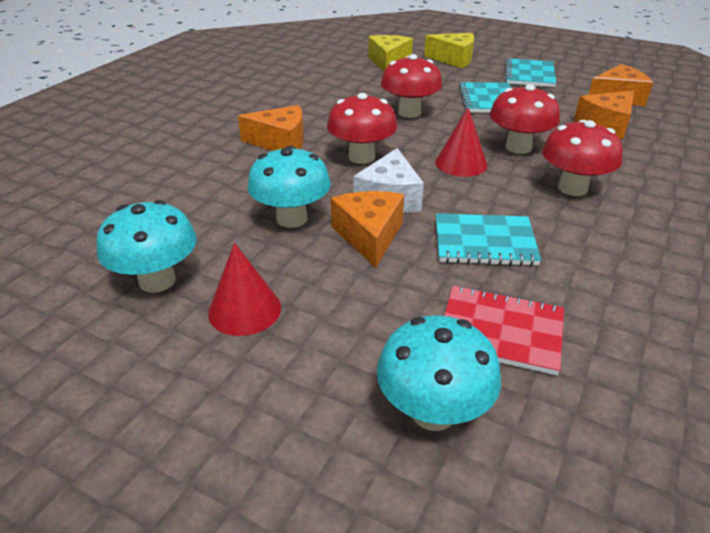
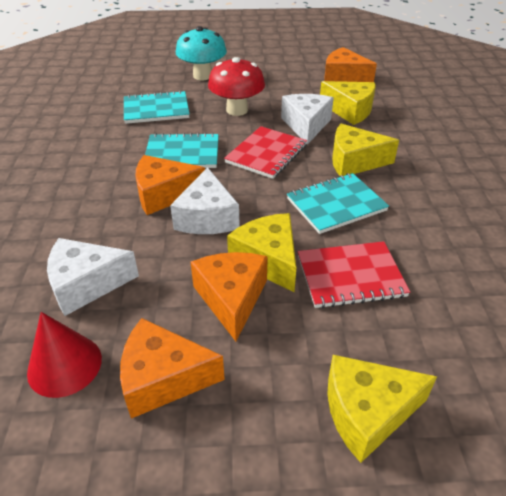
red cone: [208,243,281,336] [435,107,487,177] = 2 -> [27,312,102,398] = 1
red mushroom: [327,93,397,164] [381,54,442,118] [490,84,560,154] [542,120,623,196] = 4 -> [208,57,265,116] = 1
red notebook: [444,285,564,375] = 1 -> [224,126,307,179] [298,241,410,308] = 2
turquoise mushroom: [97,200,197,293] [247,145,331,228] [377,315,501,431] = 3 -> [176,26,227,80] = 1
white cheese: [353,148,424,213] = 1 -> [47,238,139,316] [170,167,240,234] [281,94,334,145] = 3
yellow cheese: [368,35,413,72] [424,33,474,68] = 2 -> [227,213,296,292] [320,81,376,125] [327,355,437,463] [332,124,399,176] = 4

